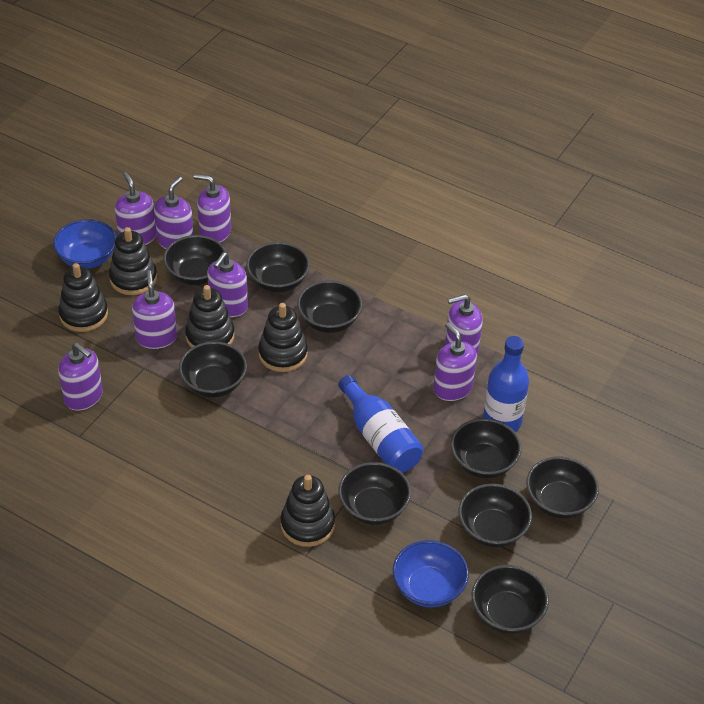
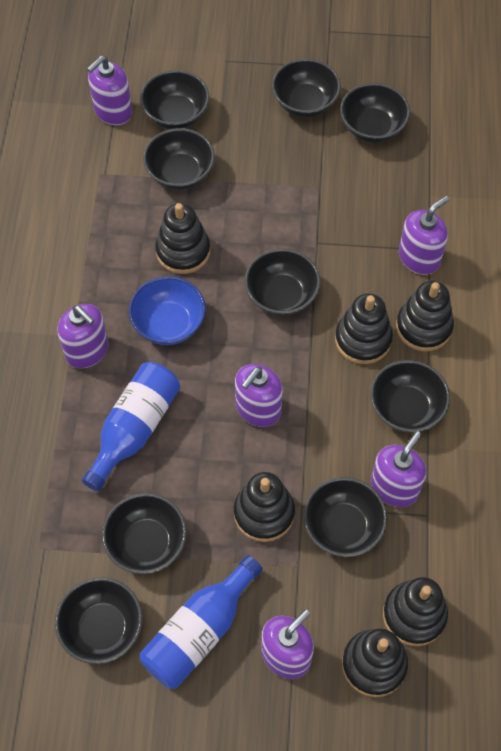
black stacking toy: [58,263,108,332] [109,227,157,295] [185,285,235,348] [258,303,308,372] [280,475,335,547] = 5 -> [155,203,210,274] [234,472,295,542] [335,293,393,364] [342,629,408,697] [383,577,448,646] [396,281,454,351] = 6
blue bowl: [53,219,116,269] [393,540,469,608] = 2 -> [129,276,206,345] = 1
purple soap dispenser: [58,343,103,411] [115,172,156,245] [132,270,177,349] [154,177,194,249] [194,174,231,242] [207,252,248,317] [433,323,477,401] [445,294,483,355] = 8 -> [57,304,109,368] [87,56,132,125] [235,364,283,427] [261,609,314,679] [371,431,426,507] [399,196,449,275] = 6

